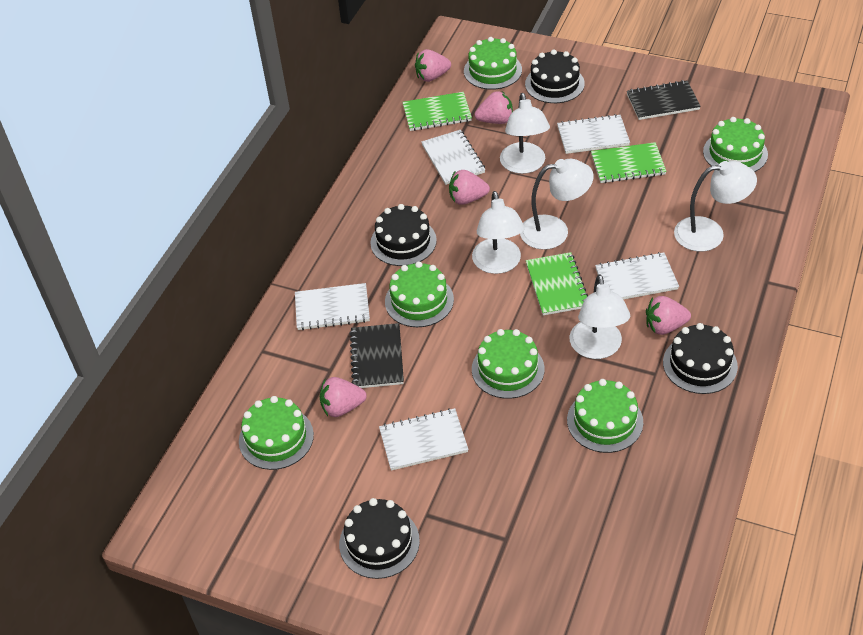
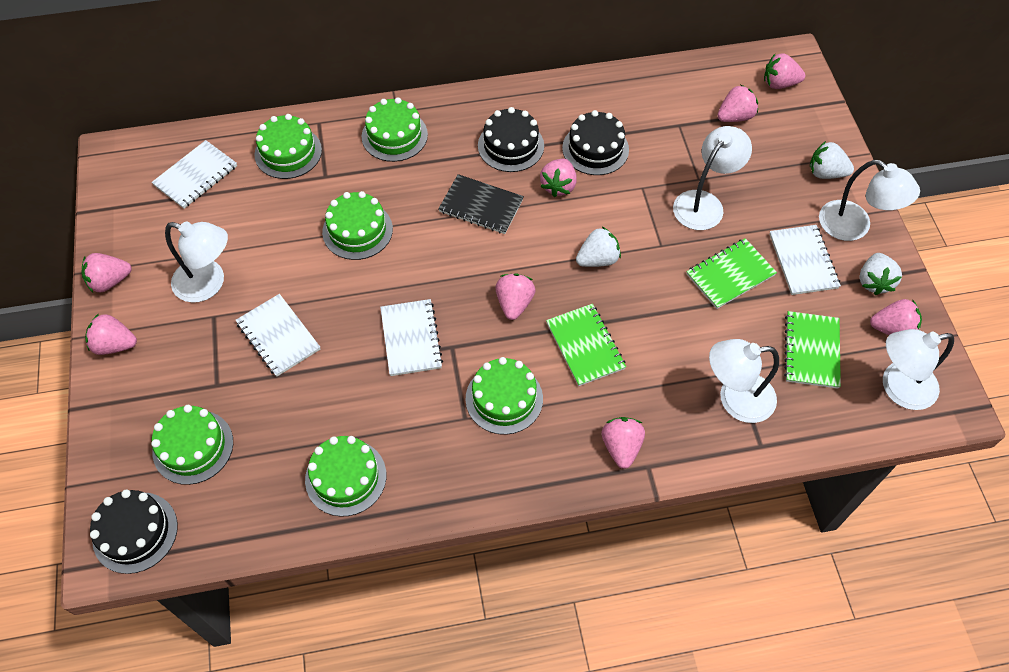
black cake: [339,498,420,579] [370,204,437,266] [525,50,585,103] [663,323,738,394] = 4 -> [90,489,178,574] [478,107,544,172] [562,110,629,175] = 3
black notebook: [349,323,404,388] [627,80,701,120] = 2 -> [438,174,524,234] = 1
pink strawberry: [320,377,367,417] [415,49,451,82] [449,170,490,205] [475,91,513,124] [646,296,691,335] = 5 -> [81,253,132,293] [85,314,137,355] [496,273,536,320] [540,159,577,197] [601,417,645,469] [717,85,758,122] [764,54,805,89] [870,299,922,335] = 8
white notebook: [295,283,370,330] [379,408,468,471] [421,130,485,185] [557,114,630,154] [595,252,679,299] = 5 -> [152,140,237,209] [235,294,320,377] [380,299,443,376] [769,225,841,295] = 4
white strawberry: none = 0 -> [576,227,621,267] [810,141,854,179] [859,253,902,295] = 3

